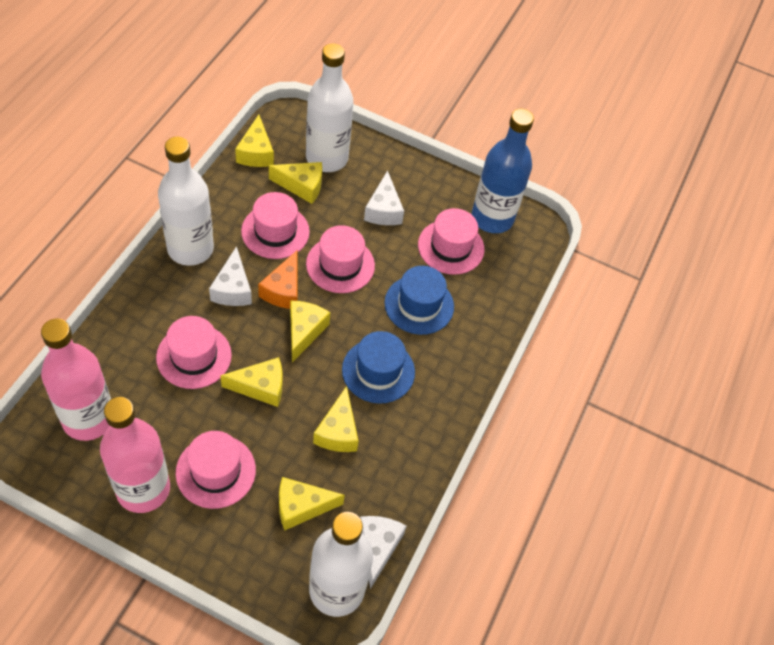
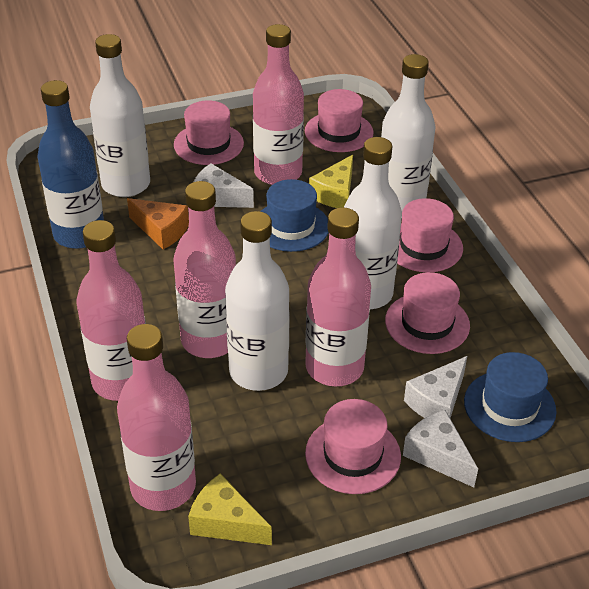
pink bottle: [41,319,111,441] [100,397,170,513] = 2 -> [77,220,146,401] [117,324,196,511] [173,181,236,358] [253,24,304,185] [305,207,371,387] = 5
white bottle: [158,137,214,266] [306,43,354,172] [309,512,373,617] = 3 -> [90,34,150,197] [225,211,290,391] [344,137,402,309] [381,54,436,211] = 4
yellow cheese: [220,357,282,407] [235,115,274,167] [269,162,322,204] [279,477,345,531] [290,301,330,362] [313,386,359,452] = 6 -> [188,473,272,545] [309,155,353,208] = 2

